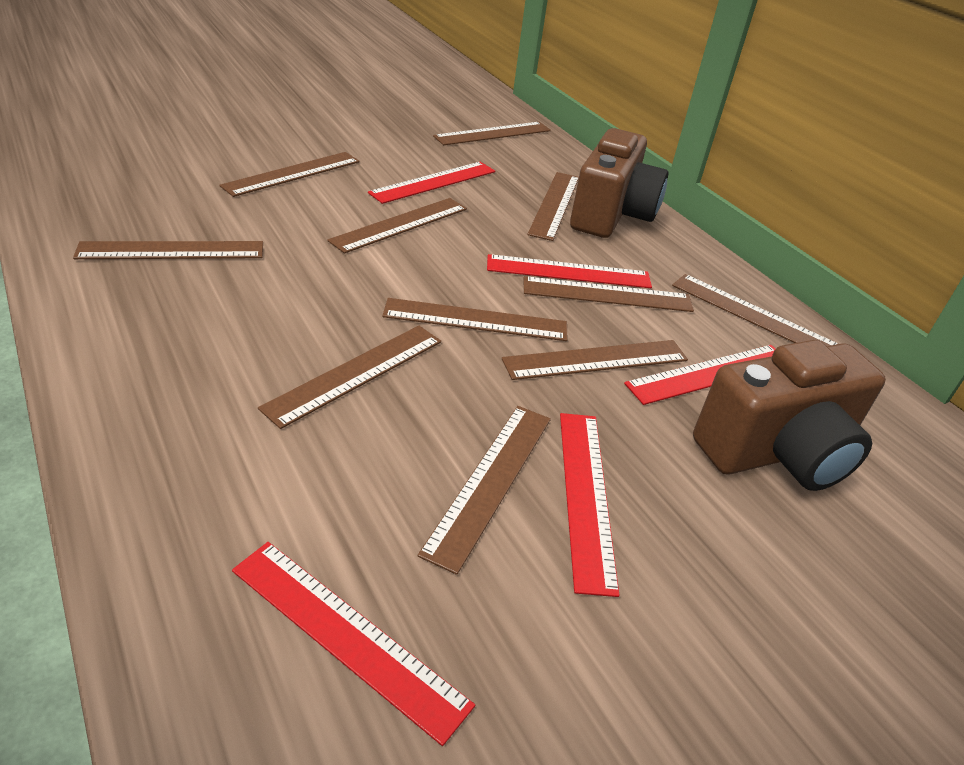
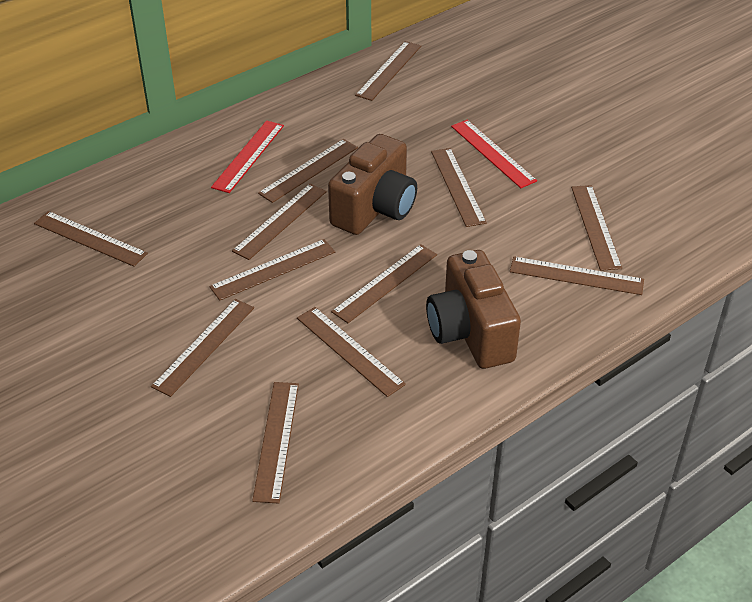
brown ruler: [73,241,263,259] [219,152,360,197] [258,326,441,429] [327,198,467,254] [382,298,567,341] [418,406,551,575] [433,122,551,145] [502,340,688,380] [523,276,694,312] [527,172,579,241] [672,274,838,346] = 11 -> [34,211,148,267] [151,299,254,397] [209,239,335,301] [232,184,327,260] [252,382,299,504] [258,139,358,203] [297,307,406,397] [331,244,437,323] [355,41,421,101] [431,148,487,227] [510,256,644,295] [571,185,622,271] = 12
red ruler: [232,542,475,746] [368,162,495,204] [487,254,652,288] [560,413,620,597] [624,345,776,405] = 5 -> [211,120,284,193] [451,120,537,188] = 2

